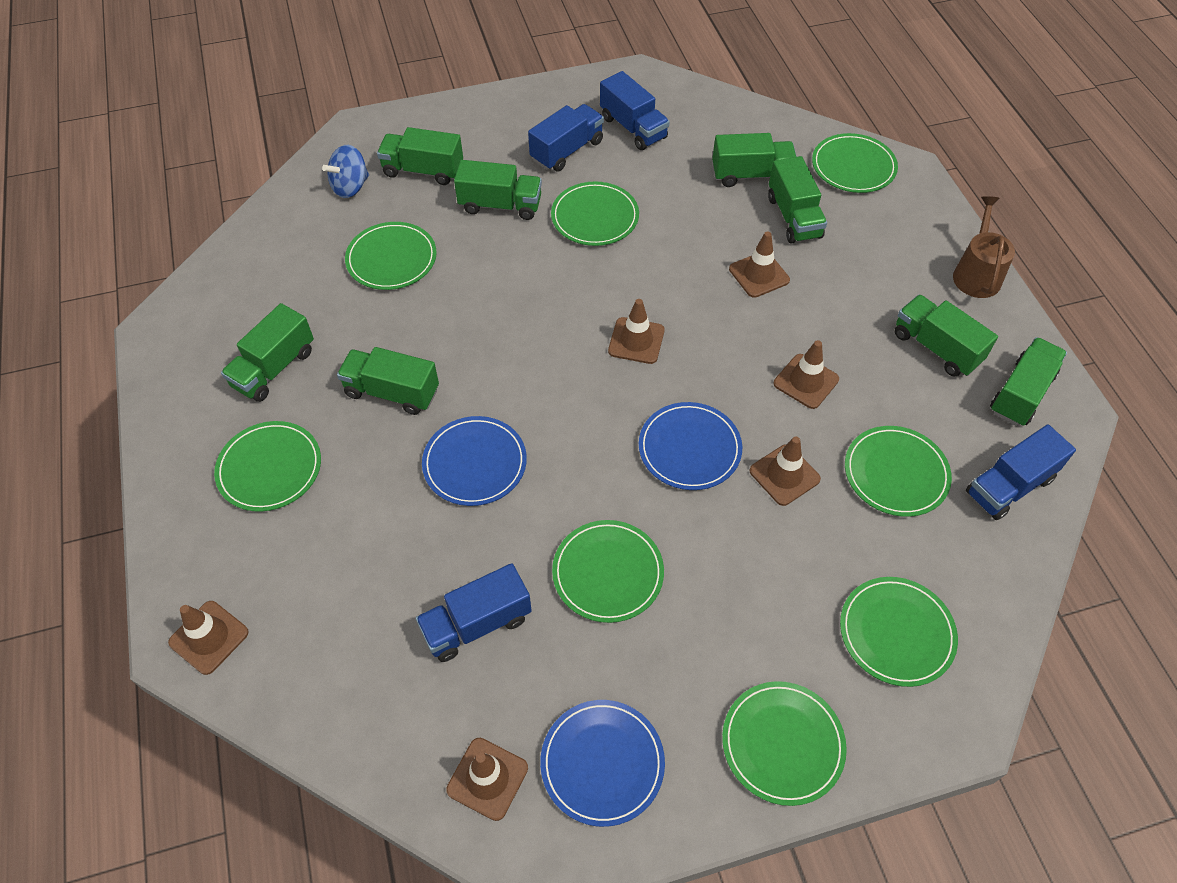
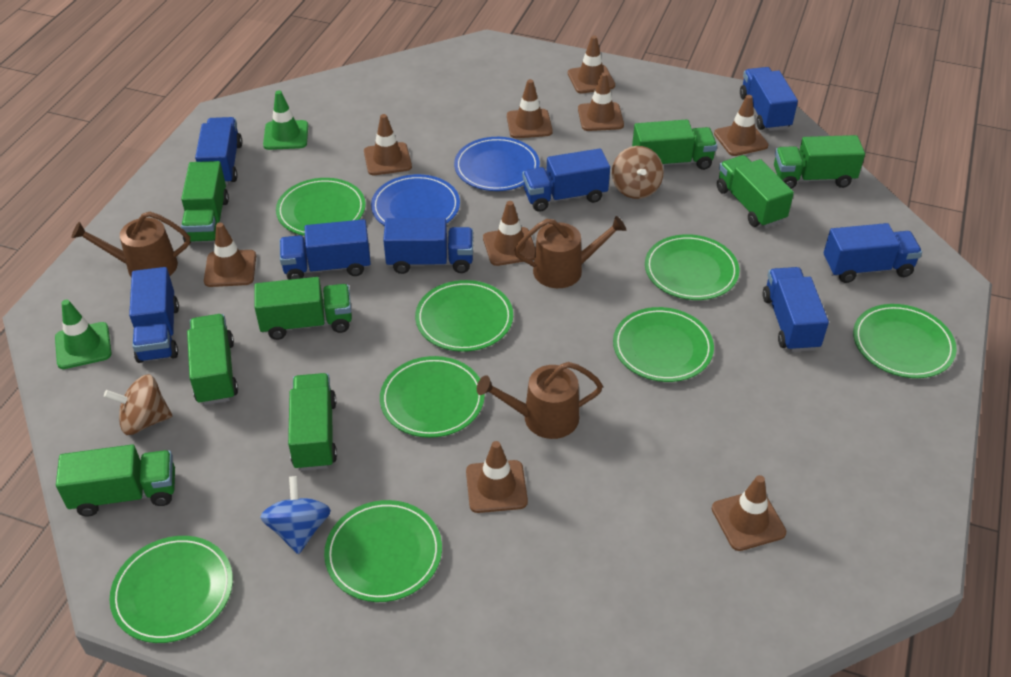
blue plate: [422,416,527,506] [540,700,665,827] [639,402,742,490] = 3 -> [371,174,460,226] [454,137,540,191] = 2
blue truck: [416,563,532,662] [528,104,604,172] [600,71,670,150] [966,424,1076,520] = 4 -> [129,267,179,363] [195,117,242,185] [279,219,371,280] [383,218,473,274] [523,148,610,212] [740,67,798,131] [762,267,829,352] [824,223,922,283] = 8
brown spinning top: none = 0 -> [104,374,172,435] [612,146,664,199] = 2
brown traffic cone: [168,601,249,675] [446,738,528,821] [608,299,665,364] [729,231,790,298] [750,436,821,506] [774,340,839,409] = 6 -> [204,223,256,287] [364,114,412,175] [466,441,528,513] [483,201,536,266] [507,79,553,138] [568,35,615,94] [578,72,624,131] [712,475,786,551] [714,95,769,156] = 9
brown watering can: [953,196,1015,298] = 1 -> [71,212,190,278] [477,362,603,439] [514,216,626,288] = 3
green traffic cone: none = 0 -> [55,300,112,369] [263,90,308,150] = 2

